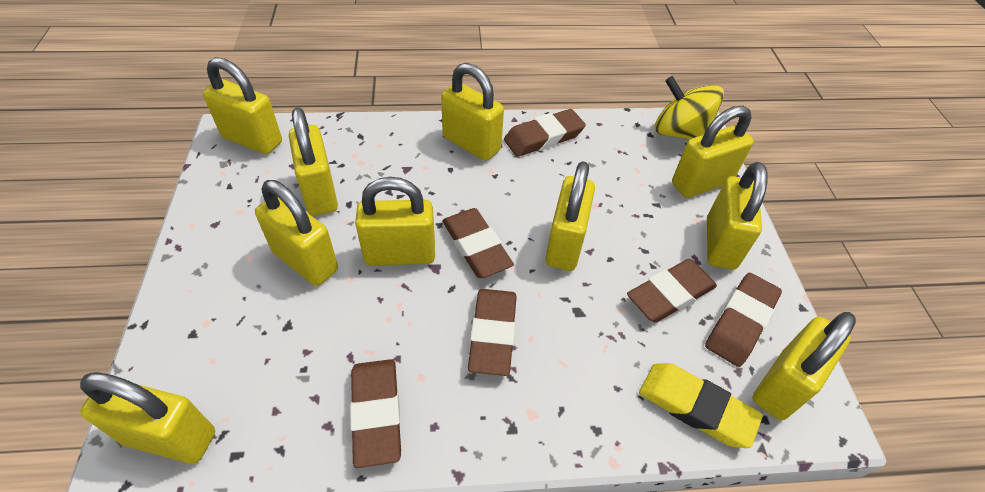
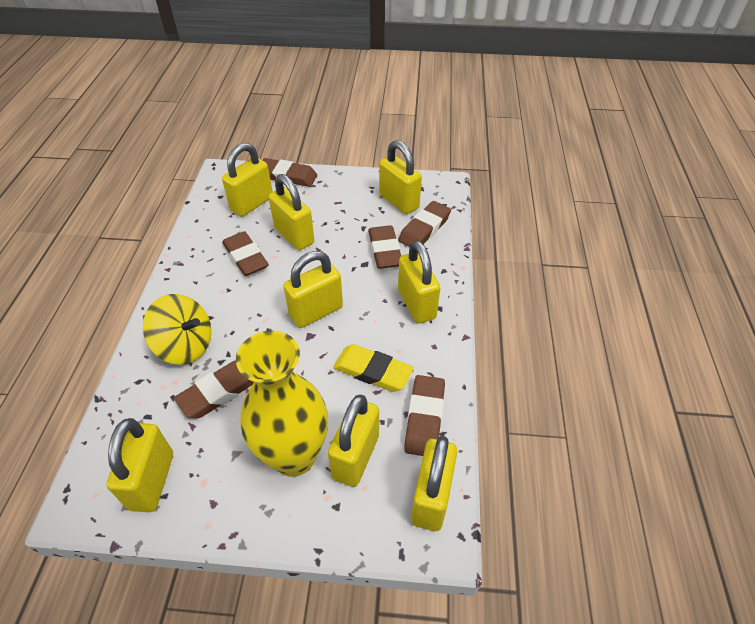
yellow padlock: [80,372,215,464] [203,57,282,154] [255,180,338,286] [289,107,338,216] [355,177,435,266] [441,63,504,161] [545,161,595,271] [672,106,754,198] [707,162,768,270] [753,312,856,420] = 10 -> [106,418,173,512] [222,143,273,217] [269,174,314,250] [283,251,343,328] [328,395,379,487] [379,140,422,214] [398,240,440,324] [411,436,457,531] = 8
yellow vase: none = 0 -> [236,330,328,477] = 1

